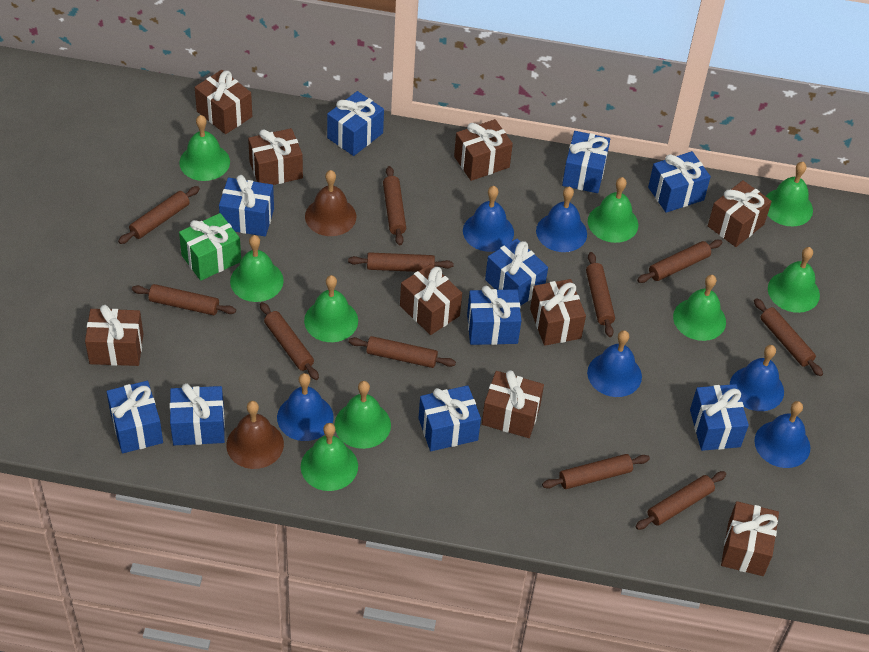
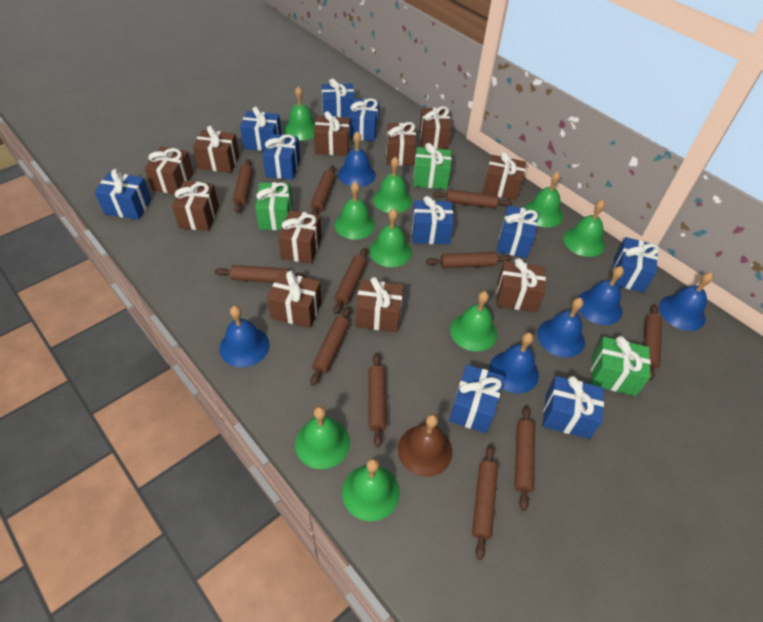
brown bell: [226,401,284,469] [305,170,356,236] = 2 -> [398,414,452,477] = 1
brown gift: [85,305,143,366] [195,70,252,134] [248,128,303,185] [400,264,462,335] [454,119,513,181] [482,370,544,438] [530,279,586,346] [708,180,772,247] [721,501,779,576] = 9 -> [145,146,194,194] [172,181,219,231] [193,126,239,173] [267,270,322,328] [278,210,322,264] [314,111,350,156] [356,277,403,332] [386,122,416,166] [419,106,452,149] [483,152,526,201] [496,258,546,312] = 11
green gift: [179,213,241,281] = 1 -> [255,182,292,230] [413,143,451,189] [591,336,651,396] = 3

